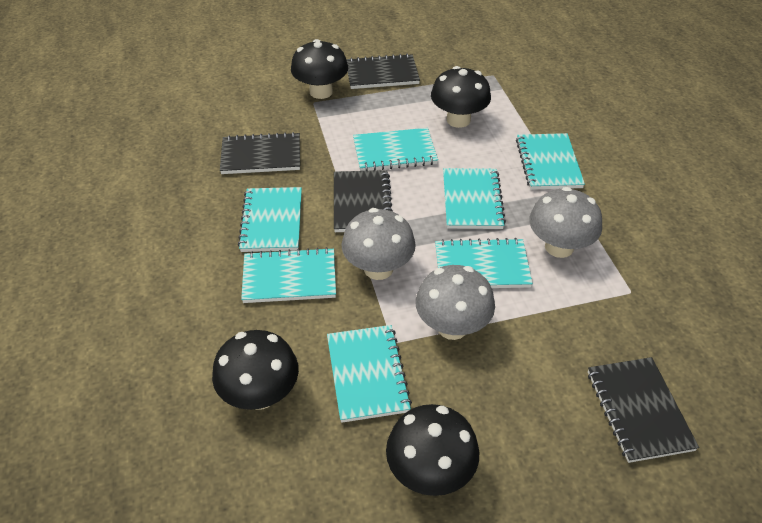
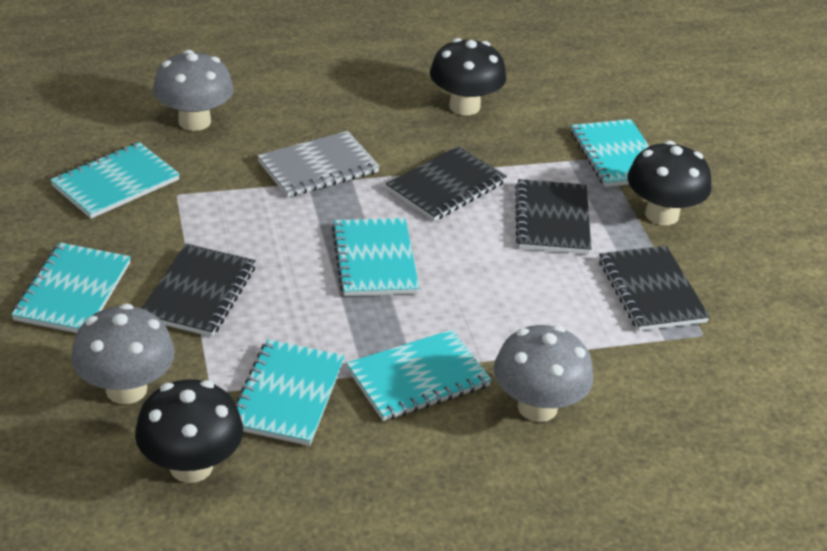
black mushroom: [212,330,299,410] [291,39,348,99] [386,404,479,496] [431,66,491,128] = 4 -> [135,379,243,483] [430,38,506,115] [627,141,711,225] = 3
grey notebook: none = 0 -> [257,131,380,197] = 1
turquoise notebook: [238,187,302,252] [241,247,336,303] [327,325,412,423] [353,128,438,171] [435,238,533,288] [443,168,506,229] [516,133,585,190] = 7 -> [11,243,131,333] [50,142,180,219] [236,339,345,446] [332,218,419,296] [346,330,492,421] [571,119,649,187] = 6

